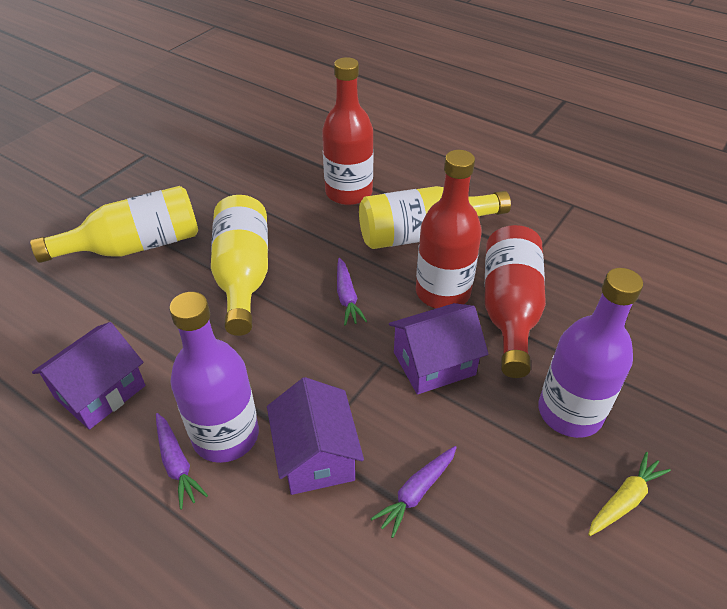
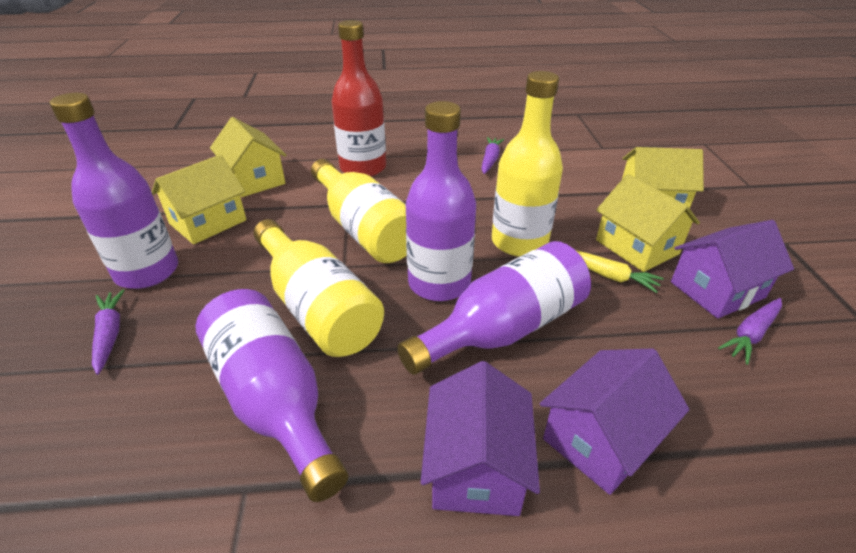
purple bottle: [169,292,259,463] [538,268,643,438] = 2 -> [49,93,178,289] [195,289,348,502] [397,241,591,375] [406,101,476,301] = 4
red bottle: [322,57,374,205] [416,150,482,308] [485,225,546,378] = 3 -> [332,20,386,177] = 1
yellow house: none = 0 -> [152,155,247,244] [210,117,286,197] [596,174,700,272] [622,147,704,208] = 4

